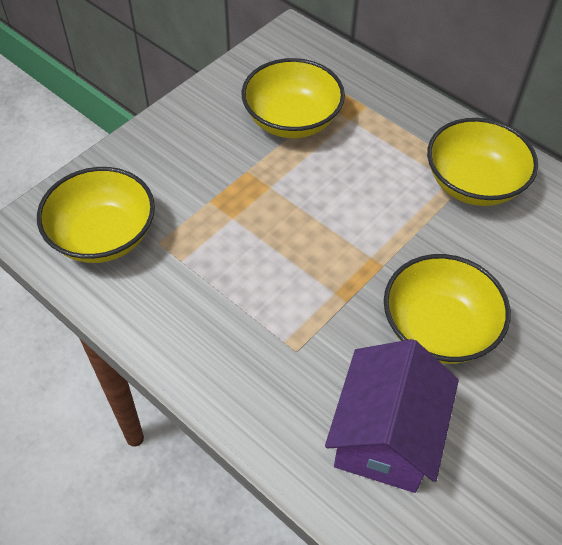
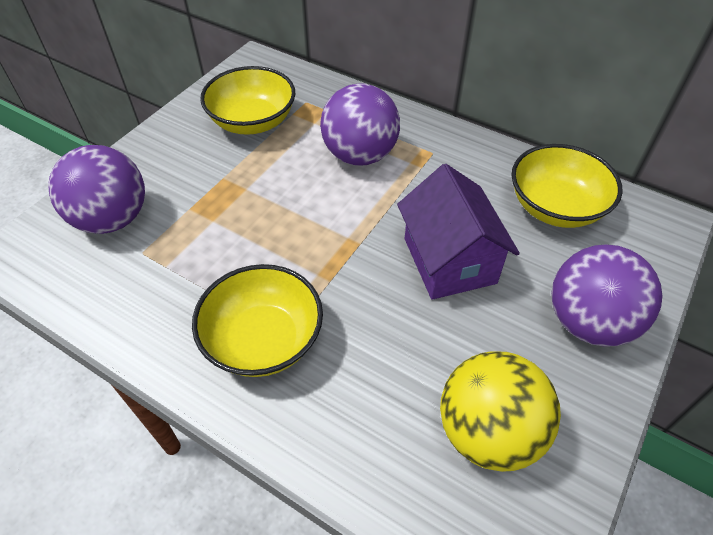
purple ball: none = 0 -> [48,145,145,234] [320,83,400,166] [551,244,663,347] = 3
yellow ball: none = 0 -> [440,351,561,472] = 1
yellow bowl: [37,167,155,263] [241,58,345,138] [384,254,511,364] [427,118,538,206] = 4 -> [192,264,323,377] [200,66,295,135] [511,144,623,228] = 3

